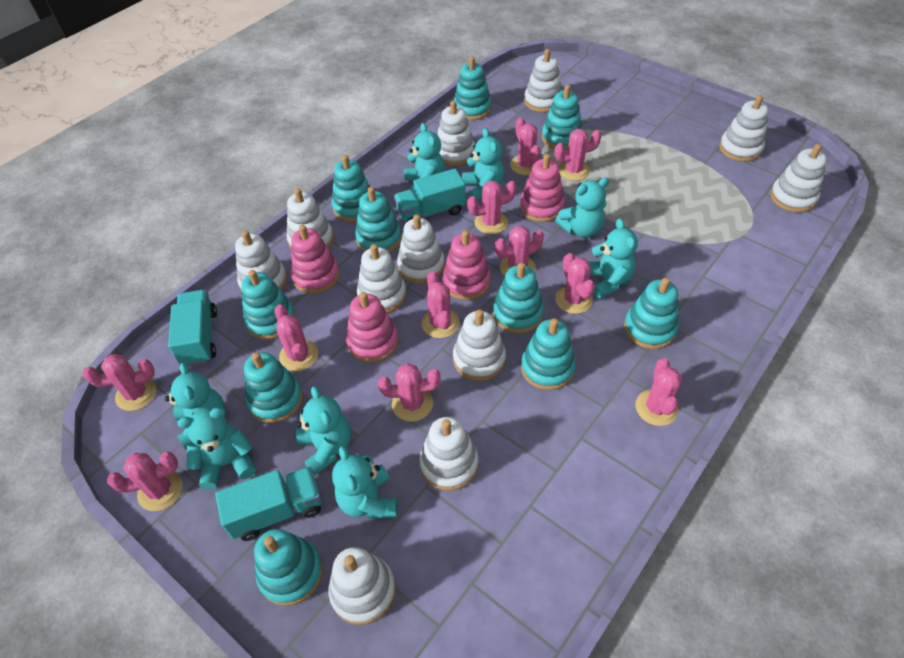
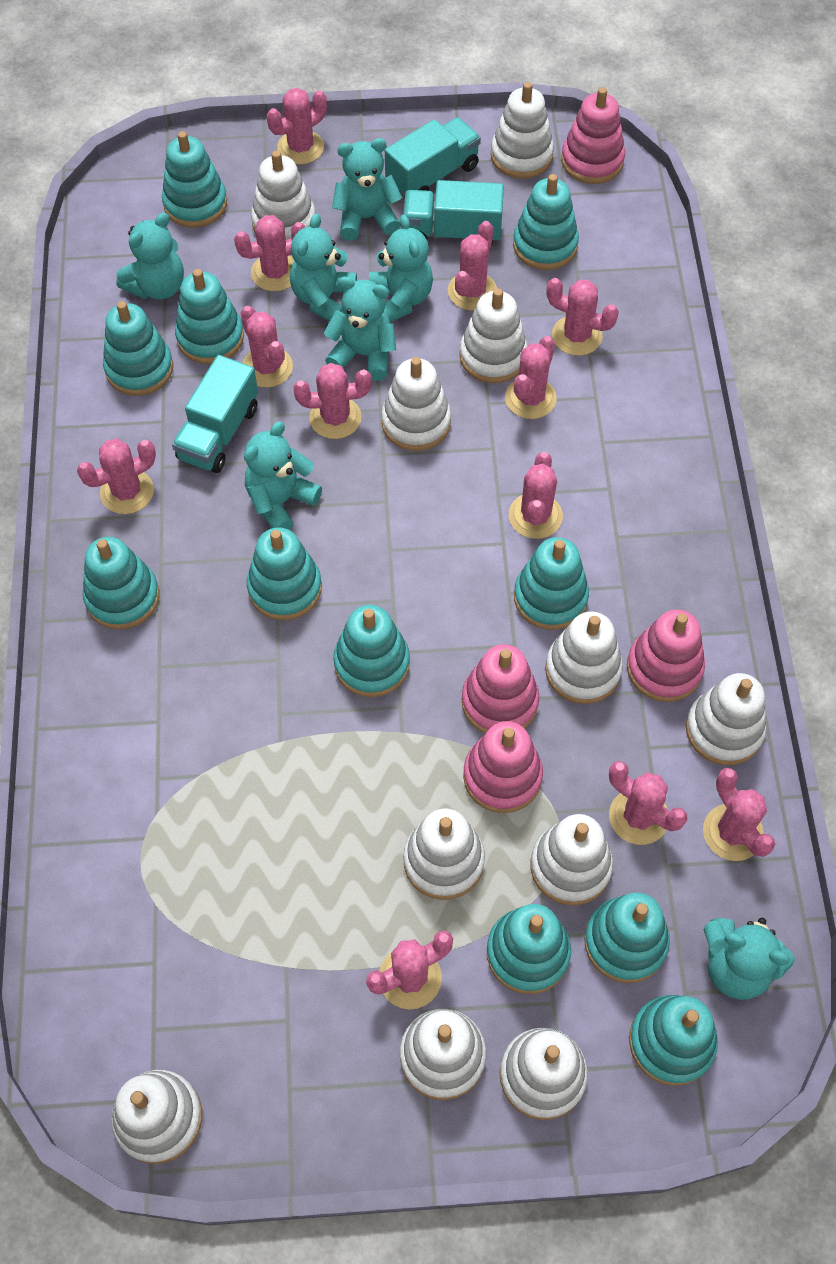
pink cactus: [83,354,157,411] [107,452,183,511] [274,304,318,371] [378,363,441,422] [422,271,460,338] [467,181,517,234] [495,226,544,276] [510,117,541,175] [554,129,602,181] [555,253,595,314] [635,358,682,426] = 11 -> [77,439,156,514] [234,215,305,291] [240,306,293,388] [267,88,327,165] [294,363,372,439] [366,930,453,1009] [448,221,497,310] [505,336,557,419] [509,452,563,539] [546,278,619,356] [609,761,687,845] [703,768,775,861] = 12
turquoise stacking toy: [241,270,296,340] [244,352,303,423] [254,529,323,606] [332,155,370,222] [355,187,402,253] [453,57,492,120] [493,262,544,333] [521,318,576,390] [542,85,582,150] [624,277,678,349] = 10 -> [83,537,160,630] [103,301,173,396] [162,131,227,228] [175,269,244,364] [247,527,322,620] [333,605,410,697] [487,904,571,994] [513,174,579,270] [514,537,589,630] [584,893,670,983] [629,995,718,1086] = 11
turquoise teddy bear: [165,363,226,450] [177,408,256,489] [296,386,351,475] [332,446,397,519] [404,123,445,193] [462,128,504,201] [555,177,609,238] [588,218,638,299] = 8 -> [116,213,184,299] [244,421,322,530] [290,214,357,321] [324,277,396,381] [332,138,402,241] [369,215,433,322] [703,918,795,1000] = 7

